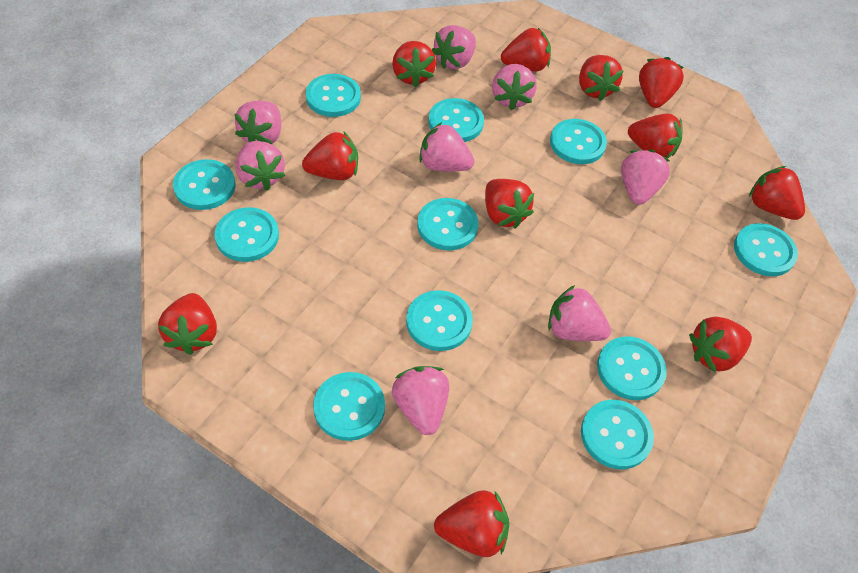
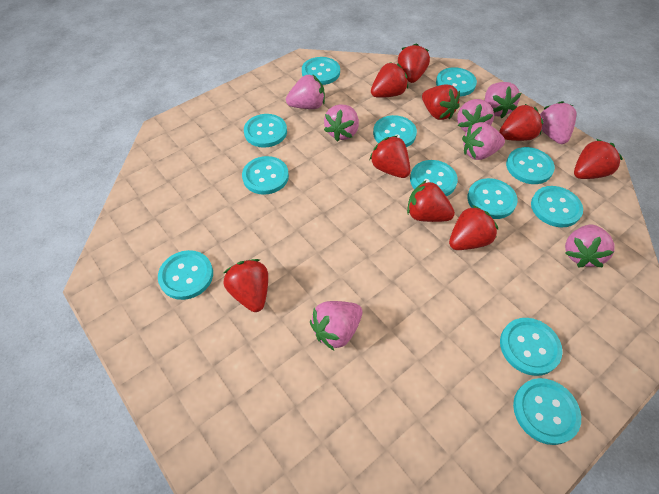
red strawberry: [158,293,217,355] [302,131,358,180] [392,41,436,87] [434,490,509,557] [485,179,534,229] [501,28,551,72] [579,55,624,101] [628,113,683,159] [639,57,684,108] [689,316,752,372] [749,166,805,220] = 11 -> [224,259,268,312] [370,136,410,178] [371,62,408,98] [398,43,430,83] [407,180,455,222] [422,85,460,120] [449,205,498,250] [499,104,543,141] [574,139,623,179] = 9
turquoise button: [173,159,235,210] [214,207,279,262] [306,74,361,117] [313,372,385,441] [406,290,473,351] [417,198,478,250] [429,98,484,142] [550,119,607,164] [581,400,654,469] [597,336,667,400] [734,223,798,276] = 11 -> [158,250,213,300] [242,156,289,195] [244,114,287,148] [302,57,340,85] [373,115,417,147] [410,160,458,197] [436,67,477,96] [467,178,518,219] [500,318,563,376] [506,147,555,184] [513,378,581,445] [531,186,583,227] = 12

